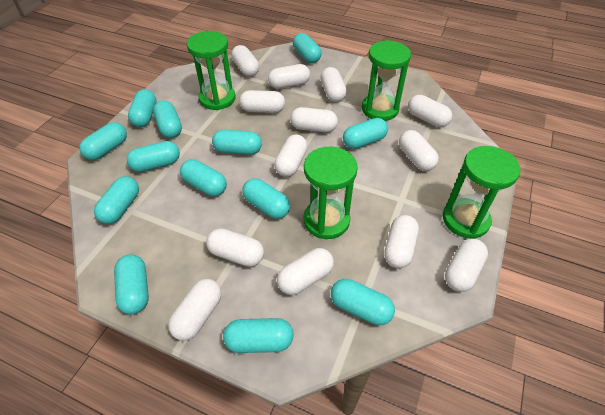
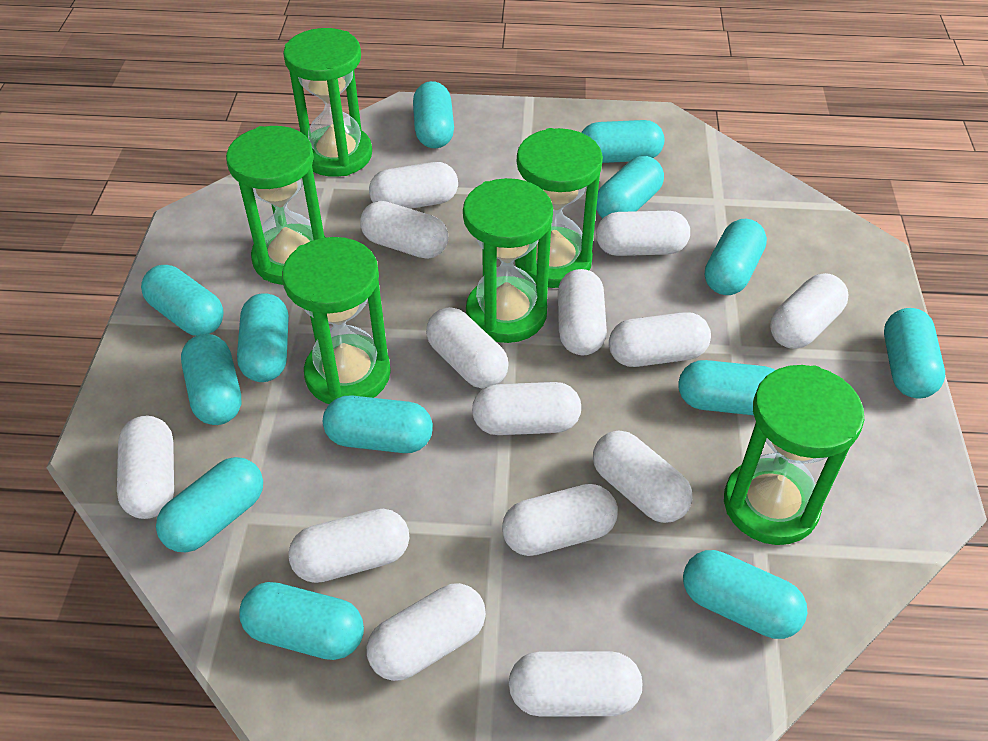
green hourglass: [187,31,236,110] [304,147,358,239] [362,40,411,121] [443,146,521,239] = 4 -> [226,126,326,285] [282,237,391,404] [283,28,372,177] [463,178,553,343] [515,128,603,288] [724,365,864,545] = 6
white capsule: [168,279,222,341] [206,228,264,267] [231,45,259,77] [239,90,285,113] [268,64,310,89] [274,134,308,177] [277,248,334,295] [290,107,338,132] [321,67,347,102] [384,215,419,268] [399,130,439,171] [408,95,452,127] [445,239,488,292] = 13 -> [117,416,174,519] [288,509,409,583] [360,201,448,259] [367,583,486,681] [369,162,458,209] [426,307,509,389] [472,382,581,435] [502,484,618,556] [509,651,642,717] [558,269,607,355] [593,431,693,523] [596,211,690,256] [609,312,711,367] [770,273,848,349] = 14

